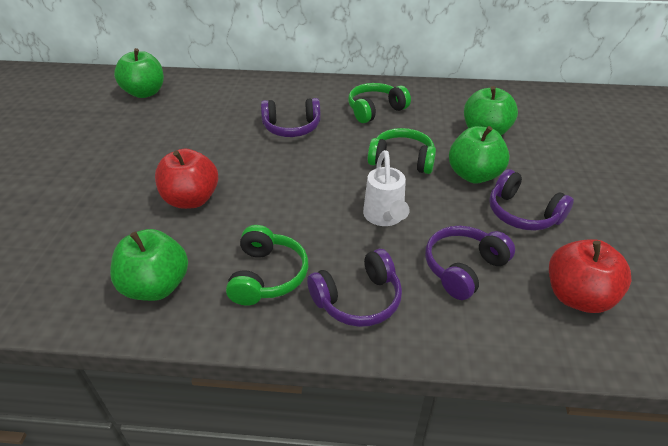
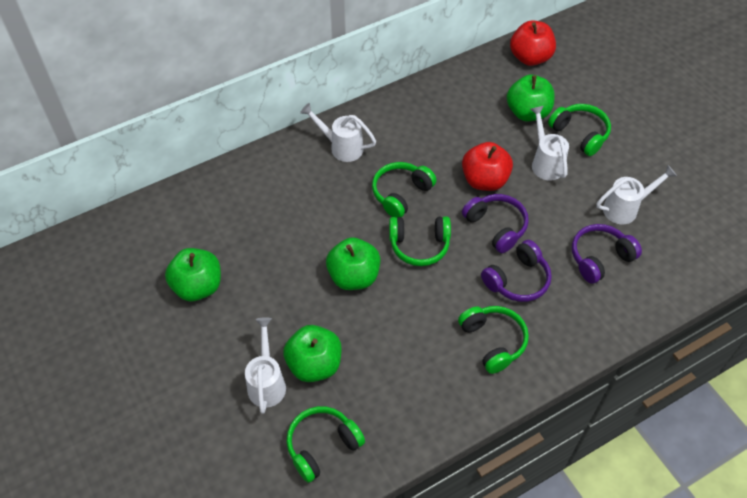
green headphones: [226,225,308,306] [348,83,411,123] [368,128,436,174] = 3 -> [286,406,365,483] [372,162,437,218] [389,216,451,266] [458,306,529,374] [548,104,611,156] = 5
purple headphones: [261,98,321,137] [307,249,402,327] [425,226,515,300] [489,169,574,231] = 4 -> [462,194,529,253] [481,240,552,302] [572,224,642,284] = 3
white watering can: [363,150,410,226] = 1 -> [245,317,286,414] [300,103,376,162] [531,106,569,181] [596,165,677,224] = 4

